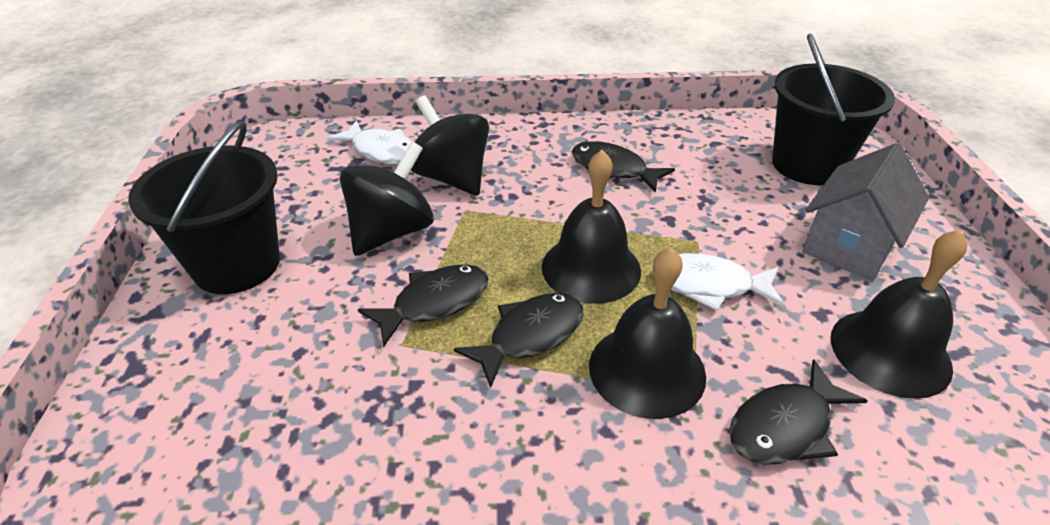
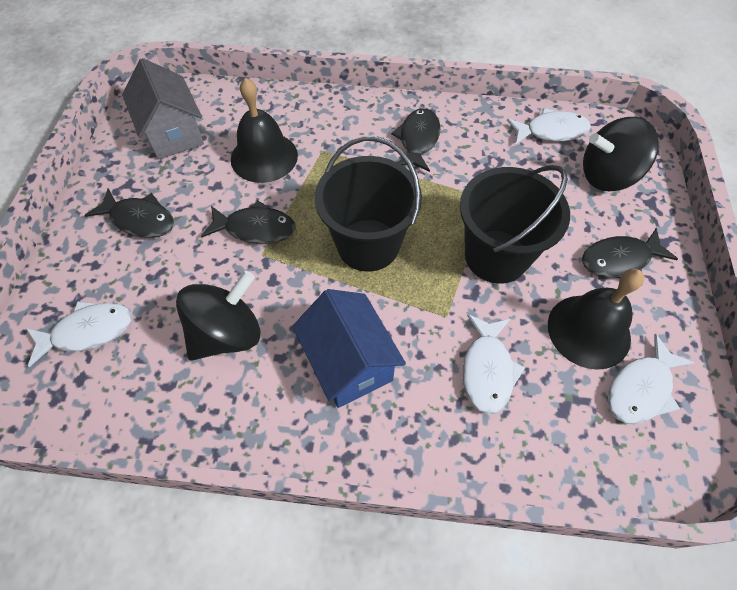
black bell: [542,150,641,304] [589,247,706,419] [831,229,967,399] = 3 -> [231,78,298,183] [548,269,644,370] = 2
blue house: none = 0 -> [292,289,406,408] = 1
white fish: [327,120,412,164] [652,253,785,311] = 2 -> [26,301,132,367] [462,314,525,415] [507,108,591,145] [608,334,695,424] = 4

